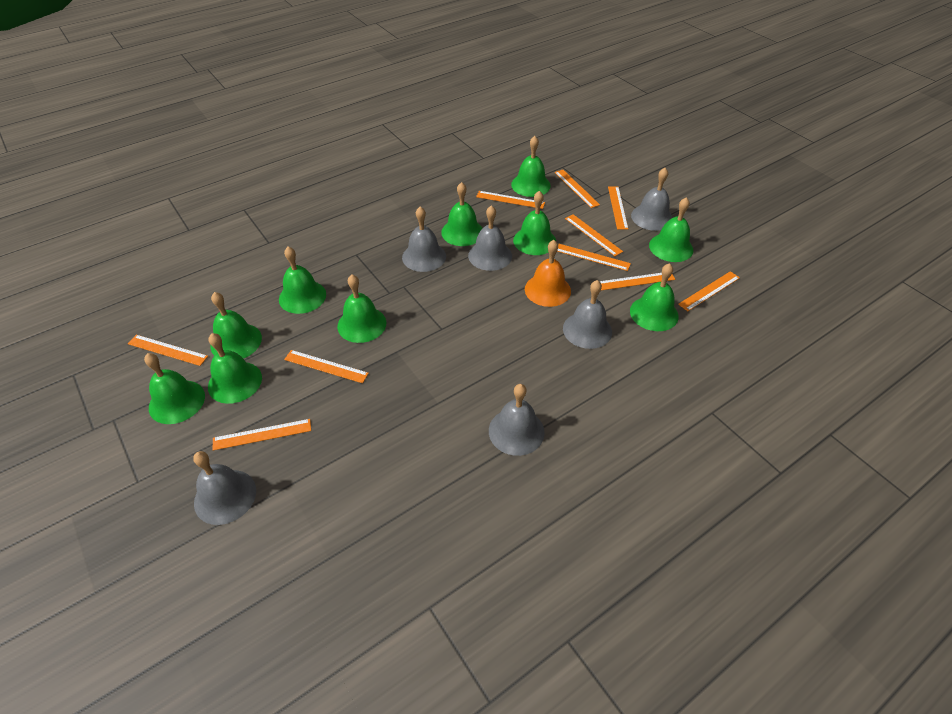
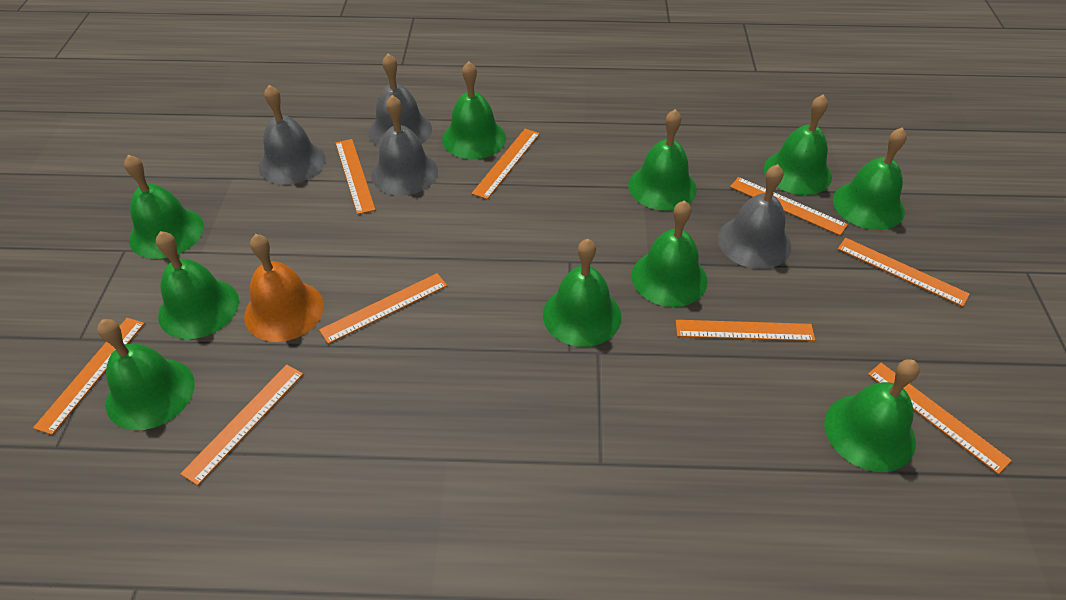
grey bell: [193,451,256,525] [402,207,446,272] [468,205,512,271] [489,384,545,456] [563,280,612,349] [631,168,673,231] = 6 -> [258,85,326,185] [368,53,432,147] [371,95,438,196] [718,164,791,269] = 4
orange ruler: [128,335,208,366] [213,419,311,450] [284,350,369,383] [476,191,545,209] [554,170,600,208] [557,244,631,271] [565,214,623,256] [599,273,675,290] [608,186,628,230] [678,271,740,311] = 10 -> [33,318,145,435] [180,364,303,486] [319,273,447,344] [335,139,376,215] [472,129,540,199] [676,320,815,341] [730,177,848,235] [838,238,970,307] [868,363,1012,474] = 9

